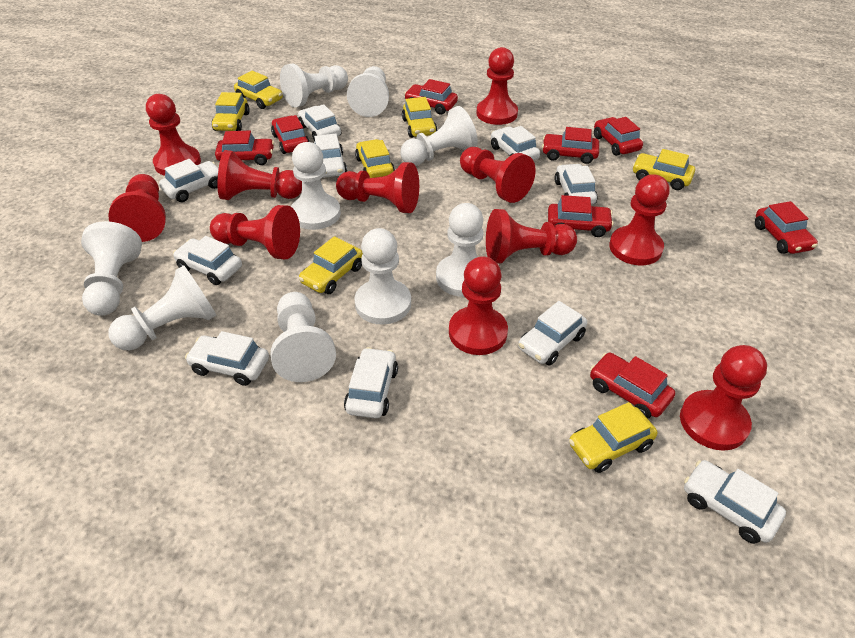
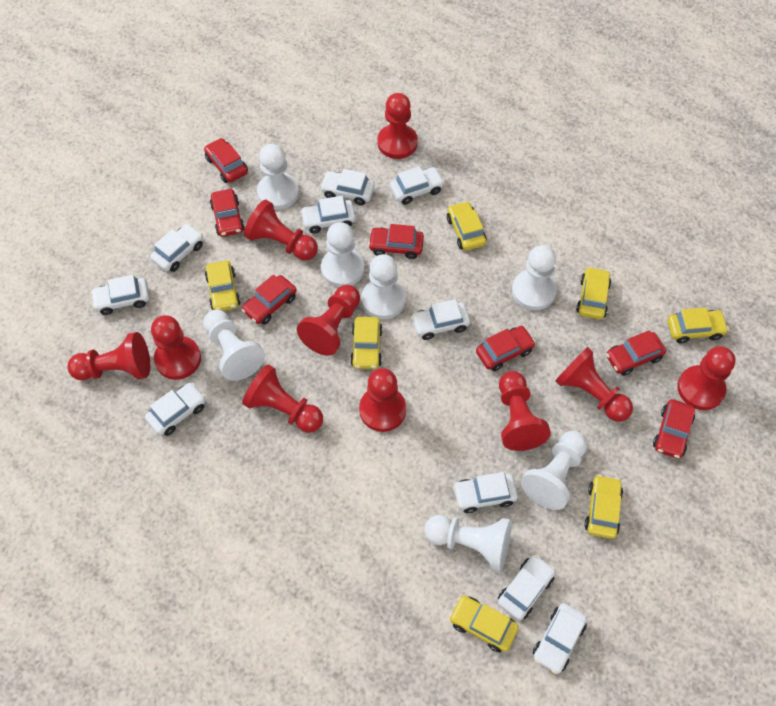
red car: [215,131,274,165] [271,115,310,154] [404,79,458,115] [542,127,599,164] [548,195,614,237] [590,353,675,419] [594,117,643,156] [755,201,818,254] = 8 -> [204,138,248,183] [210,189,245,237] [242,275,297,324] [368,224,424,259] [476,326,536,371] [606,330,666,376] [653,399,695,459] = 7
red pawn: [108,174,166,242] [146,94,201,176] [210,205,300,259] [218,150,302,200] [336,162,419,213] [449,256,508,355] [460,147,535,203] [476,47,518,125] [486,209,577,264] [609,174,670,265] [680,345,767,451] = 11 -> [67,332,150,380] [151,315,201,380] [242,364,323,433] [244,200,318,261] [297,285,360,356] [359,368,406,432] [377,93,418,159] [499,371,551,451] [555,347,633,422] [677,346,735,410] = 10
white pawn: [81,221,142,316] [109,265,217,350] [271,292,336,382] [280,64,348,107] [291,142,341,230] [347,66,389,117] [354,228,411,325] [400,106,478,166] [436,203,484,297] = 9 -> [203,310,265,381] [257,144,299,210] [321,222,364,287] [361,254,406,319] [424,515,512,571] [512,245,557,310] [521,431,587,510] = 7

